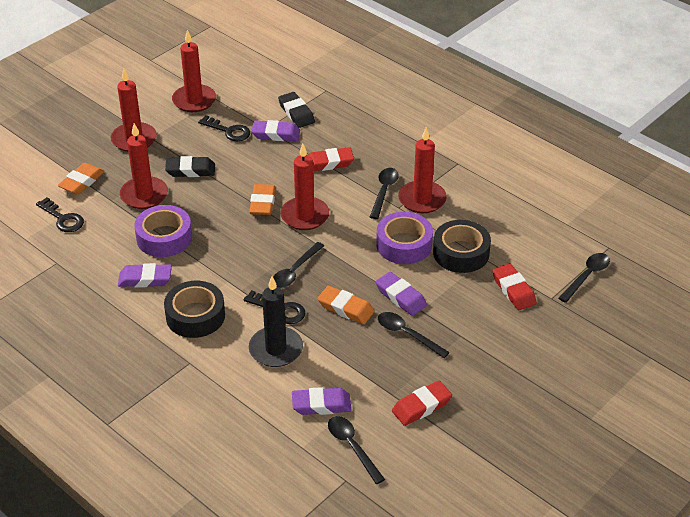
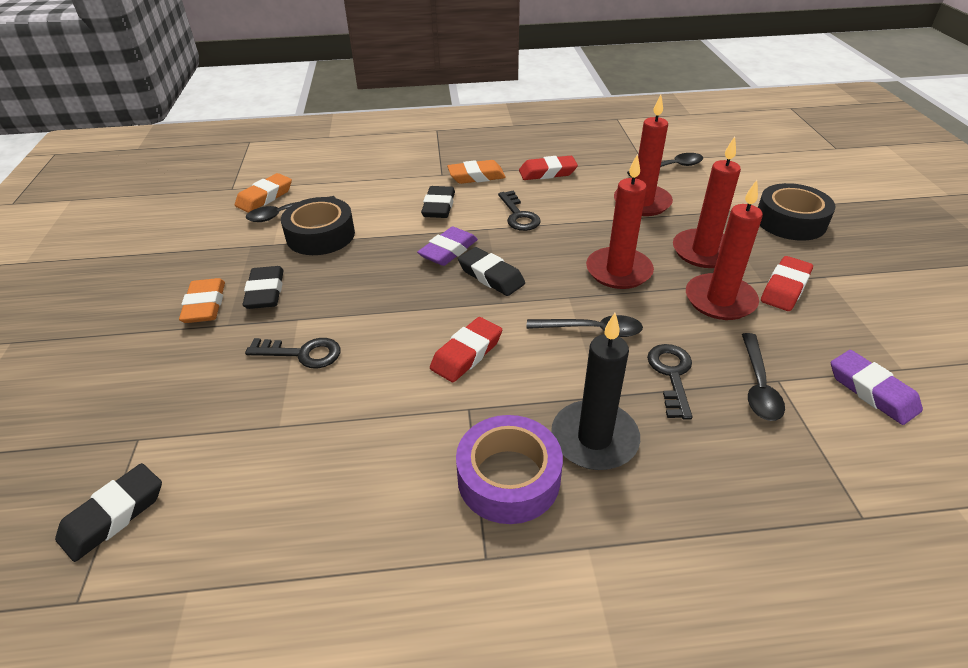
black eraser: [165,156,215,177] [278,92,315,128] = 2 -> [55,463,162,562] [243,266,284,309] [421,186,455,218] [458,247,525,296] = 4
black spoon: [273,242,324,288] [328,416,385,484] [370,168,399,219] [378,312,450,358] [559,253,610,303] = 5 -> [246,196,335,222] [527,315,643,337] [627,153,703,177] [742,333,785,421] = 4
purple eraser: [118,263,172,287] [251,120,300,141] [292,387,352,415] [376,272,427,316] = 4 -> [417,227,478,266] [831,350,923,425] = 2
purple tape: [134,205,192,257] [376,212,433,264] = 2 -> [456,415,563,524] = 1
red candle: [111,69,157,152] [120,123,168,209] [172,30,216,112] [280,144,329,230] [398,127,447,213] = 5 -> [586,154,654,289] [614,95,673,216] [673,136,741,268] [686,180,763,320] = 4

